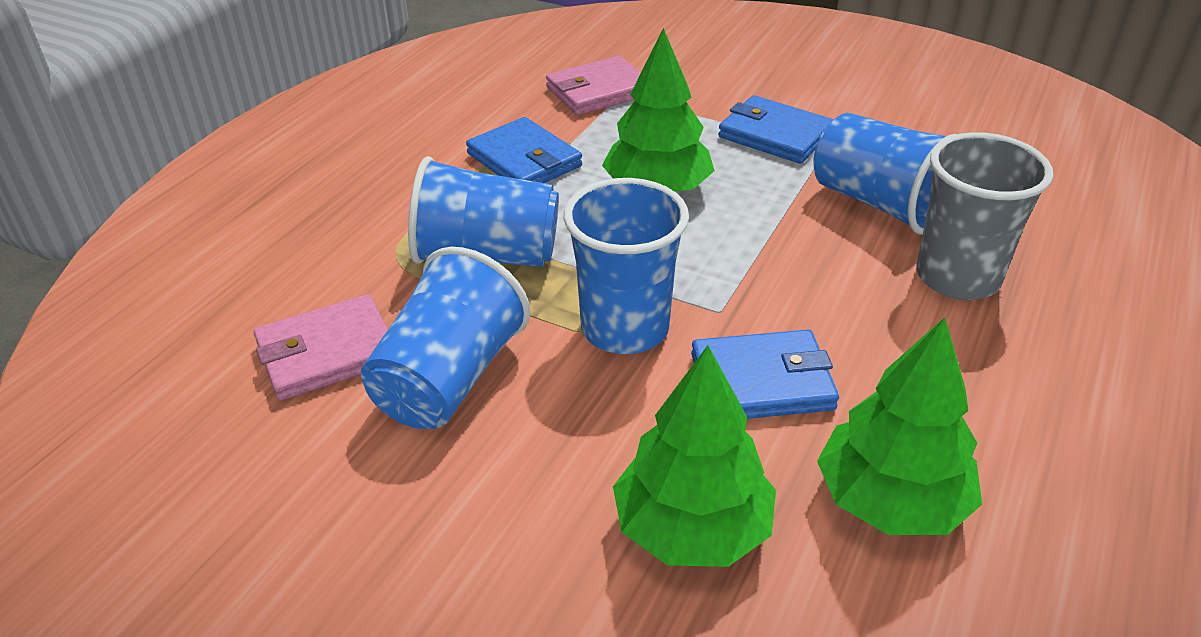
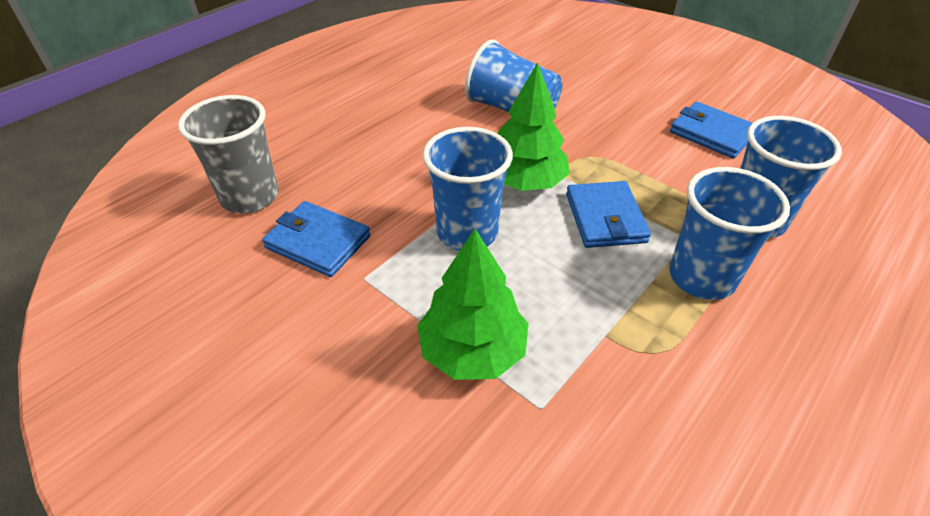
green tree: [602,28,715,192] [613,345,776,567] [817,317,982,535] = 3 -> [417,229,529,380] [498,62,570,191] = 2
pink wallet: [254,294,388,401] [546,56,641,115] = 2 -> none = 0

